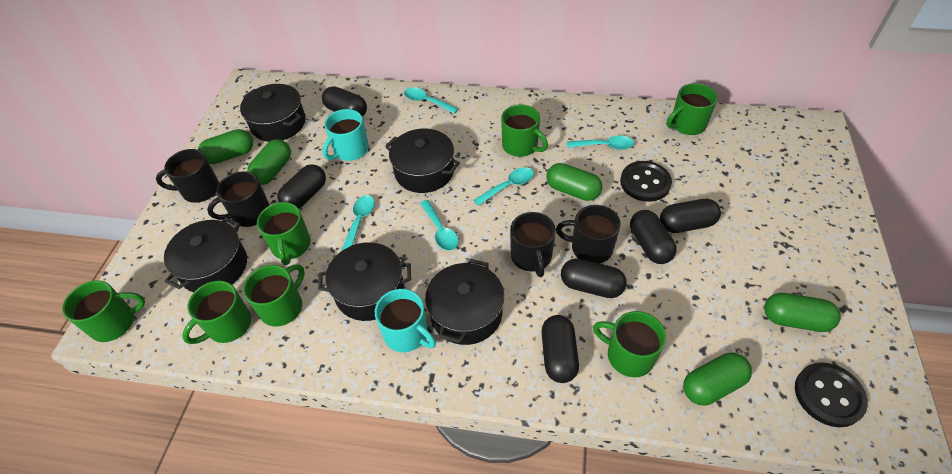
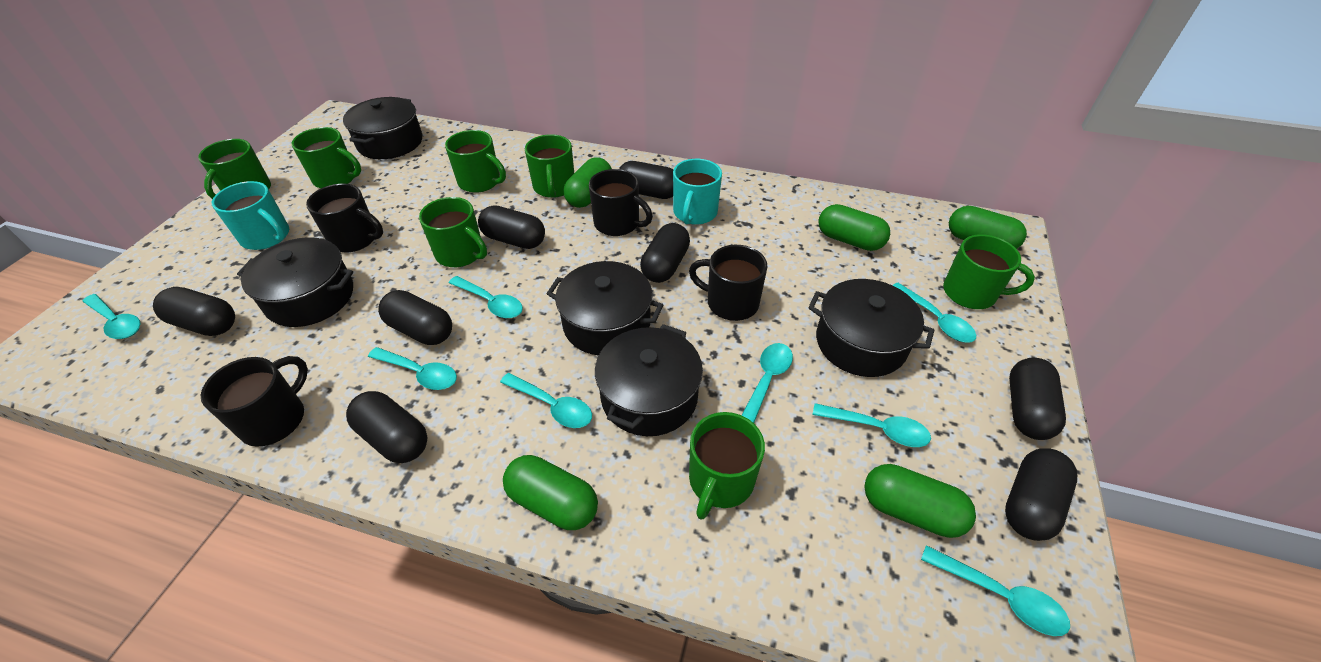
black button: [620,161,672,202] [795,362,868,427] = 2 -> none = 0
black capsule: [277,164,326,209] [322,86,367,117] [542,315,579,383] [561,259,627,298] [630,210,677,264] [660,199,721,233] = 6 -> [153,287,235,336] [346,391,428,463] [378,290,452,345] [478,205,545,249] [619,161,673,199] [640,223,690,283] [1005,448,1077,541] [1009,358,1066,440] = 8
turquoise spoon: [341,195,375,251] [404,87,458,114] [420,200,459,251] [474,167,534,206] [567,135,634,150] = 5 -> [82,294,141,339] [368,347,457,390] [449,276,523,318] [500,373,592,428] [742,343,793,423] [812,403,931,447] [893,283,976,343] [921,545,1070,636] = 8

